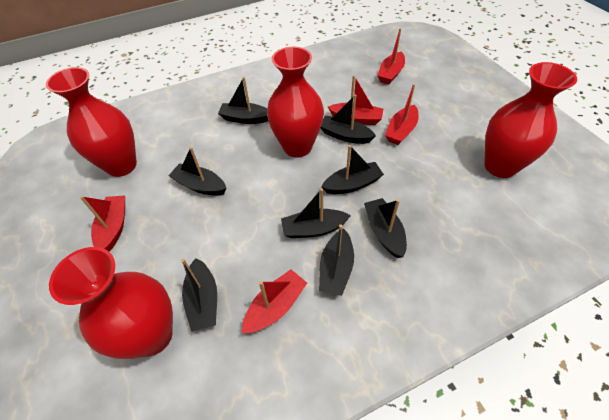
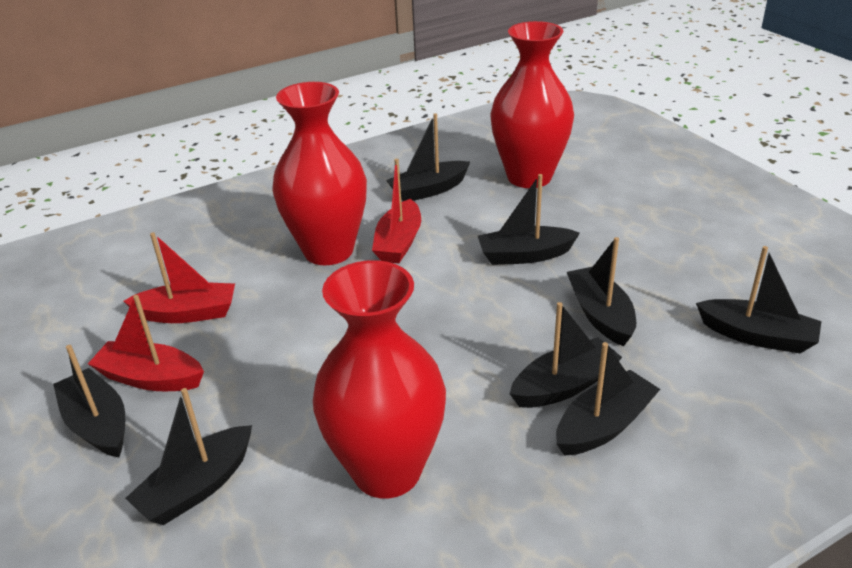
red boat: [80,195,125,251] [242,269,307,333] [328,75,383,125] [377,28,405,85] [385,84,418,145] = 5 -> [88,295,204,391] [124,232,235,323] [372,159,421,264] = 3
red vase: [46,67,137,177] [49,247,173,359] [267,47,324,157] [484,62,577,178] = 4 -> [272,82,367,265] [313,260,446,498] [490,21,574,188] = 3

